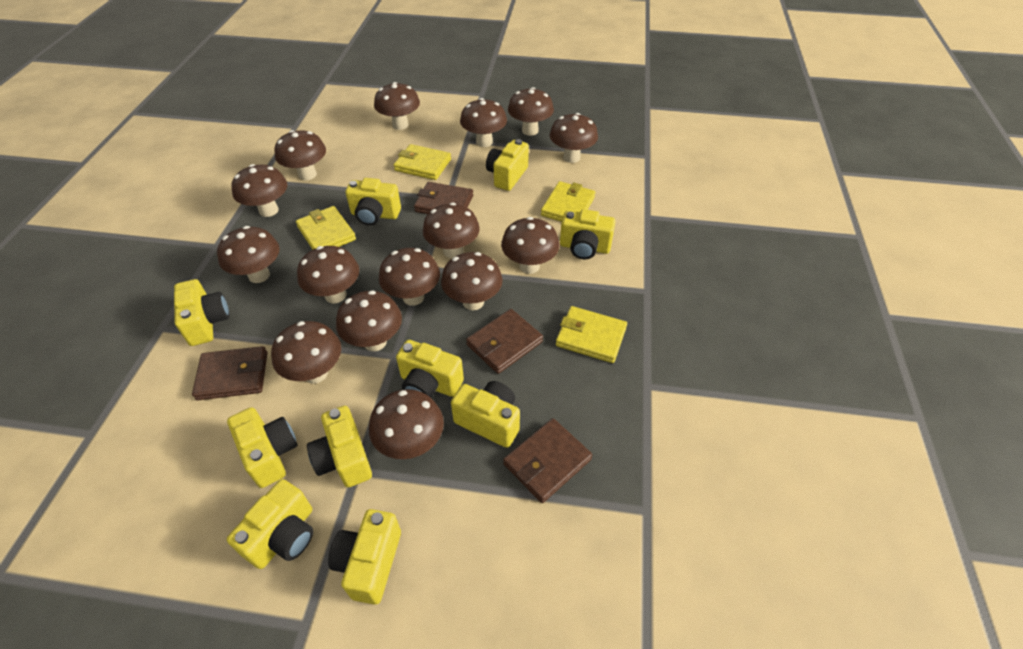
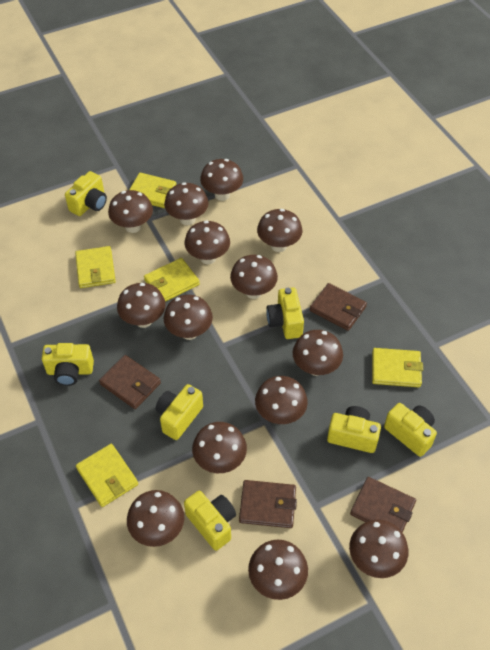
brown mushroom: [217,226,279,283] [232,164,287,217] [271,321,341,384] [274,130,326,180] [297,246,359,304] [336,291,402,351] [369,389,444,459] [374,82,420,130] [379,248,440,306] [423,202,480,258] [441,252,503,310] [460,98,507,147] [501,217,559,274] [508,87,554,136] [550,113,598,163] = 15 -> [108,190,153,233] [117,283,166,328] [127,490,184,547] [164,182,208,225] [164,295,213,340] [184,221,230,264] [192,422,247,473] [200,159,243,201] [230,255,278,299] [248,540,308,600] [255,376,308,424] [257,209,302,252] [293,330,343,376] [349,519,408,578] = 14
yellow camera: [174,279,230,346] [227,407,297,488] [227,479,313,569] [307,406,372,487] [328,509,401,605] [345,178,401,225] [396,340,464,398] [451,381,520,448] [486,139,529,191] [560,209,616,259] = 10 -> [42,343,94,386] [65,171,107,216] [156,384,203,440] [184,491,236,551] [266,287,304,339] [327,406,381,453] [384,403,437,457] = 7
yellow wallet: [296,206,356,250] [394,144,451,180] [541,181,595,222] [556,306,627,363] = 4 -> [75,246,116,288] [76,444,138,507] [129,172,176,208] [144,258,200,302] [372,348,423,387] = 5

